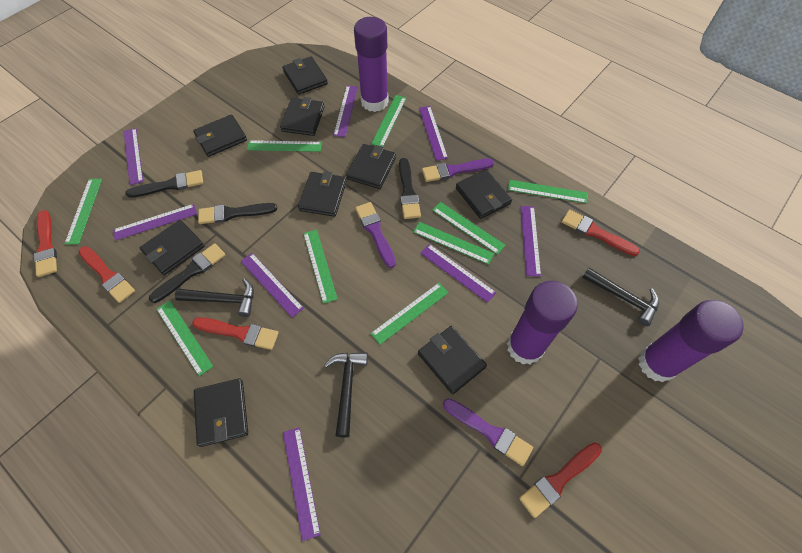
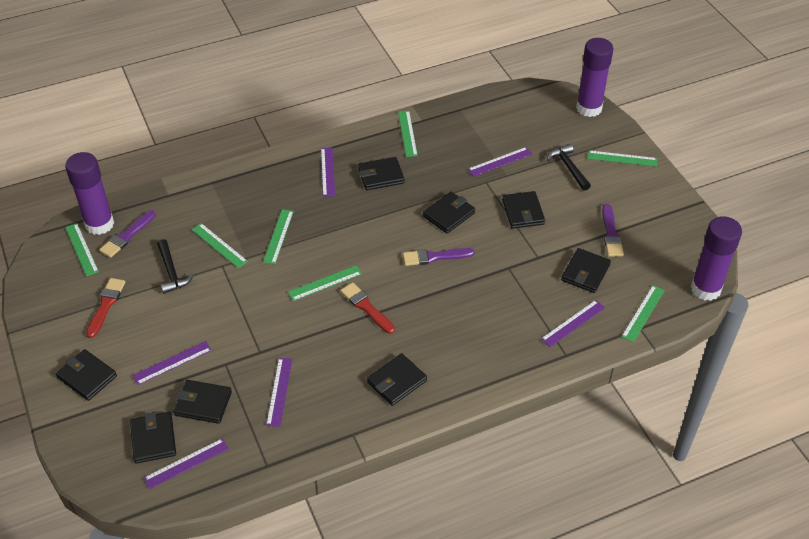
black brush: [126,170,203,198] [149,243,226,303] [198,203,277,224] [399,158,421,219] = 4 -> none = 0
black hammer: [175,278,254,317] [324,352,368,438] [582,268,659,326] = 3 -> [157,239,193,294] [547,144,591,191] = 2
black wallet: [140,220,204,275] [193,114,247,157] [194,378,248,447] [280,97,325,136] [282,56,328,95] [298,171,347,217] [346,144,396,189] [418,326,487,394] [456,169,512,219] = 9 -> [56,349,117,401] [130,412,176,464] [174,380,232,424] [358,157,405,190] [367,353,427,406] [423,192,475,234] [502,191,545,229] [561,248,611,293] = 8
green ruler: [65,179,102,244] [156,301,213,376] [247,140,322,152] [303,230,338,304] [370,283,449,345] [371,95,406,147] [413,222,494,265] [432,202,506,255] [508,180,587,203] = 9 -> [65,223,99,276] [192,223,248,268] [263,209,294,264] [288,265,362,301] [398,111,418,157] [588,150,657,166] [621,285,665,342] = 7
purple ruler: [113,204,197,241] [124,128,143,185] [241,253,304,318] [283,427,321,541] [333,85,358,137] [419,106,448,161] [420,244,496,303] [520,206,541,276] = 8 -> [132,341,212,385] [144,438,229,489] [266,358,292,427] [321,148,335,197] [468,147,532,177] [541,300,605,347] = 6
red brush: [34,210,57,277] [79,246,135,303] [192,317,279,350] [519,442,602,518] [562,210,640,256] = 5 -> [86,278,126,338] [340,282,395,334] = 2

